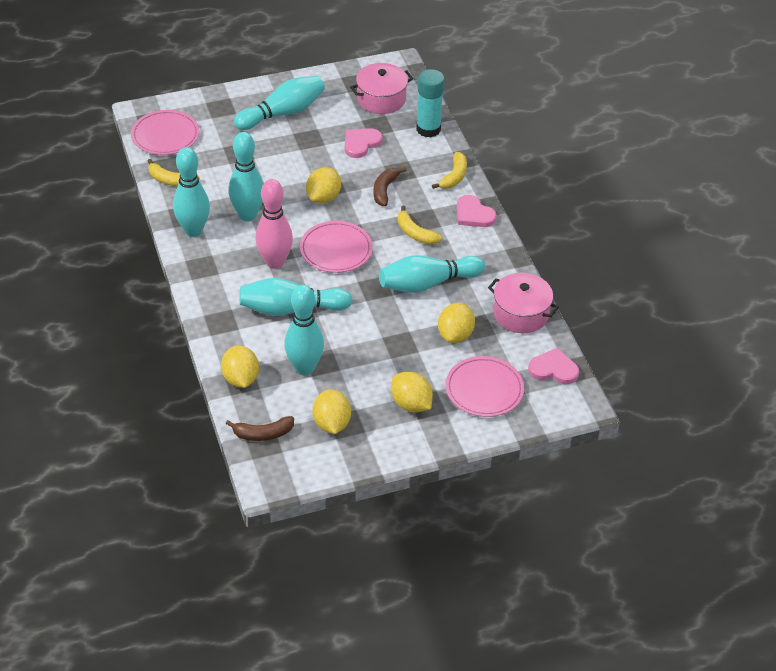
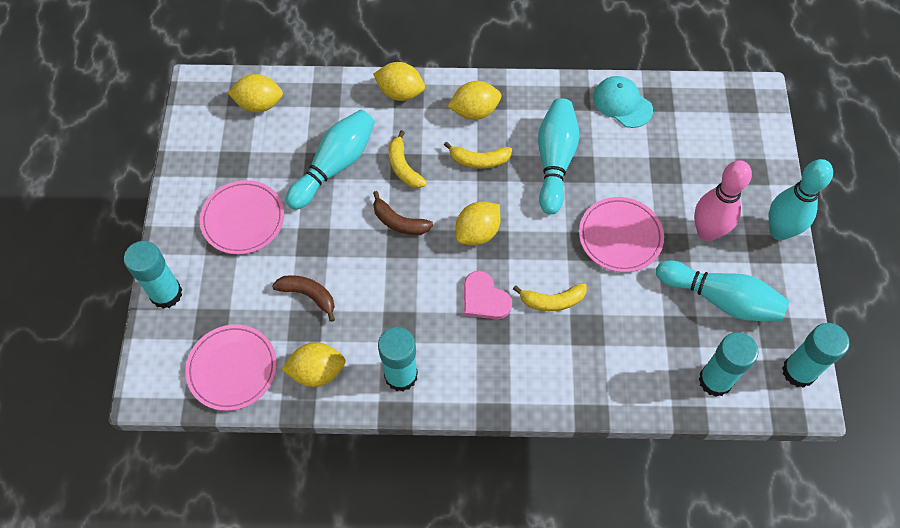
pink heart: [345,128,383,158] [457,195,497,227] [528,348,579,384] = 3 -> [464,271,512,319] = 1
pink pot: [350,63,413,114] [488,273,559,333] = 2 -> none = 0
turquoise bowling pin: [173,147,210,237] [228,132,264,221] [234,76,325,130] [239,278,352,316] [284,285,324,375] [379,255,485,293] = 6 -> [285,110,375,210] [538,98,579,214] [656,260,789,321] [769,159,833,240] = 4
turquoise cap: none = 0 -> [593,76,653,128] = 1
turquoise glue stick: [416,69,445,138] = 1 -> [124,241,182,309] [378,327,418,391] [699,332,759,397] [782,323,849,388] = 4

